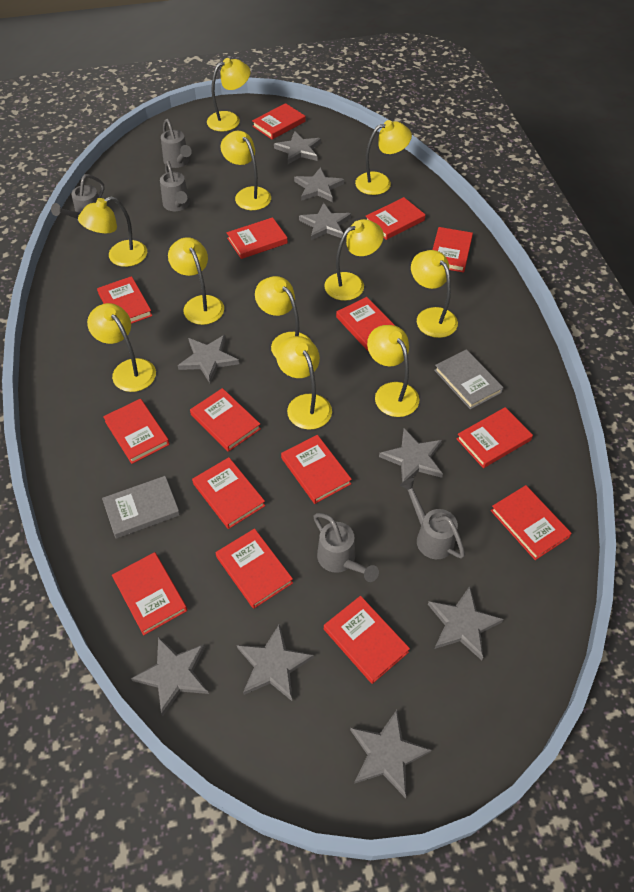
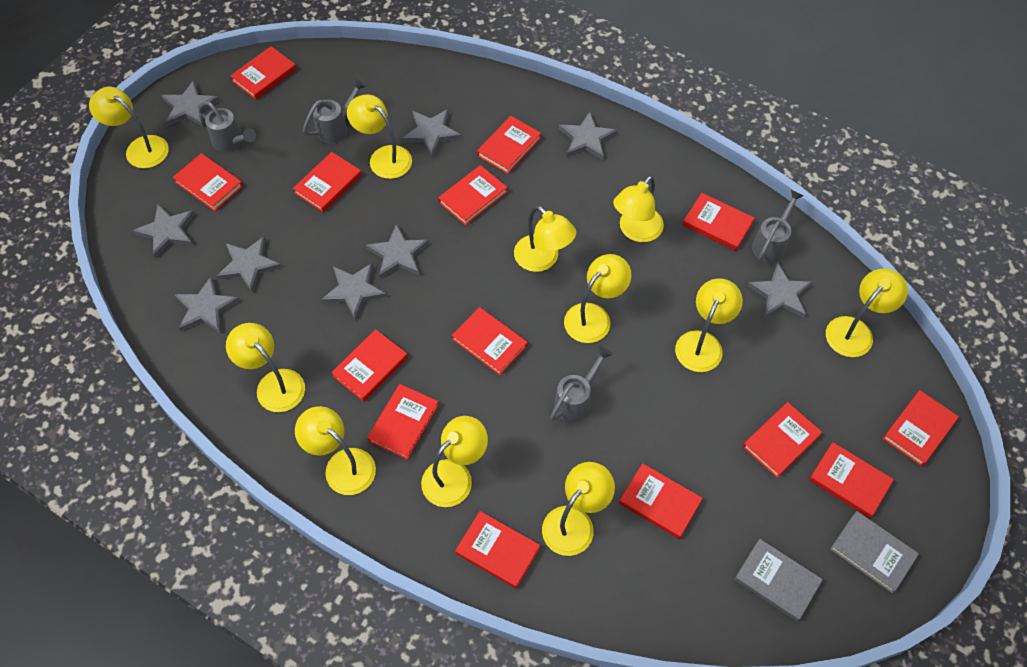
grey watering can: [51,174,105,220] [160,161,190,211] [161,119,192,168] [313,513,379,582] [400,478,465,559] = 5 -> [199,101,256,152] [303,79,366,144] [550,346,613,422] [752,190,804,263] = 4
red book: [97,276,152,324] [103,399,170,464] [112,552,187,635] [190,388,261,452] [192,457,265,529] [216,528,293,609] [227,217,288,259] [252,103,305,139] [281,435,352,504] [324,596,410,684] [336,297,395,352] [365,197,425,240] [433,227,473,272] [457,407,533,468] [491,485,572,560] = 15 -> [173,153,243,211] [230,46,297,100] [293,152,362,212] [331,329,408,402] [367,384,439,460] [438,165,507,226] [452,307,528,375] [455,511,540,589] [477,116,541,174] [619,463,703,539] [683,193,755,251] [743,402,822,478] [809,442,894,518] [882,390,959,467] = 14

